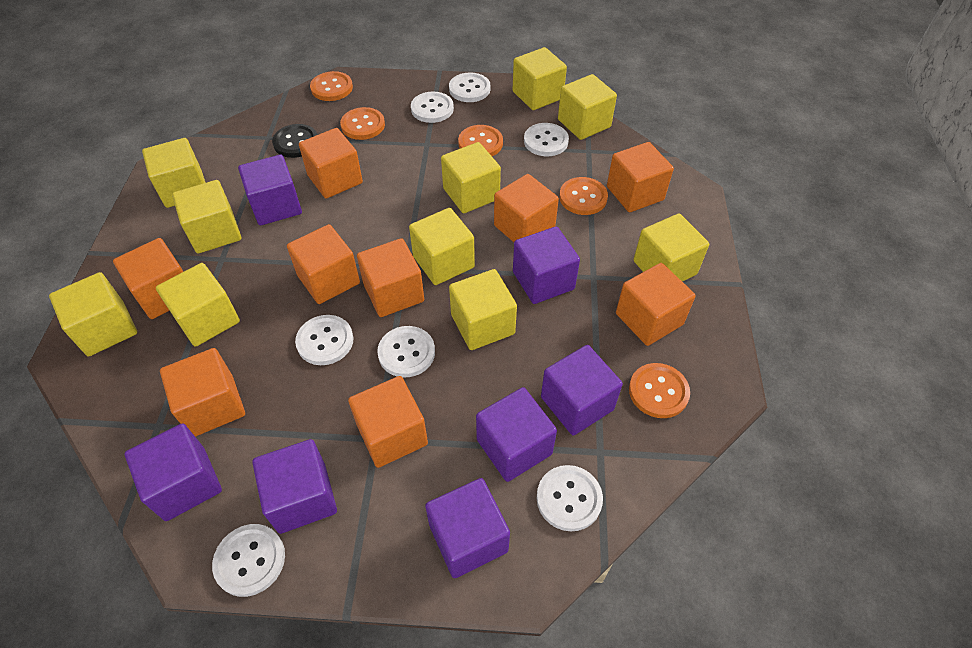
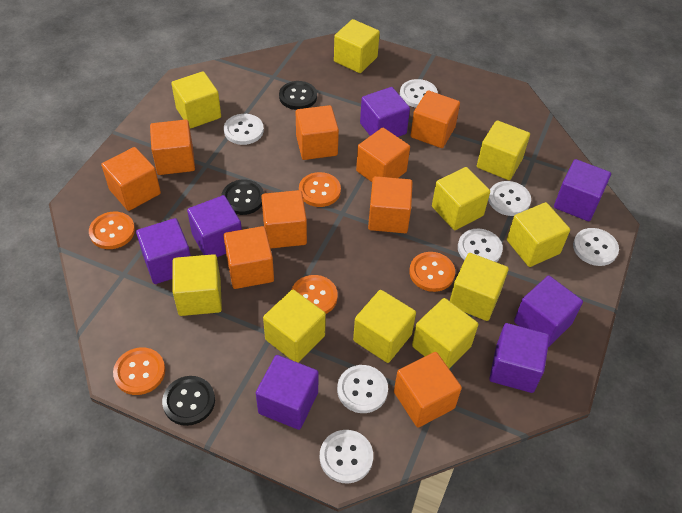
black button: [272,124,317,158] = 1 -> [162,376,215,426] [222,180,264,215] [279,81,317,110] = 3

